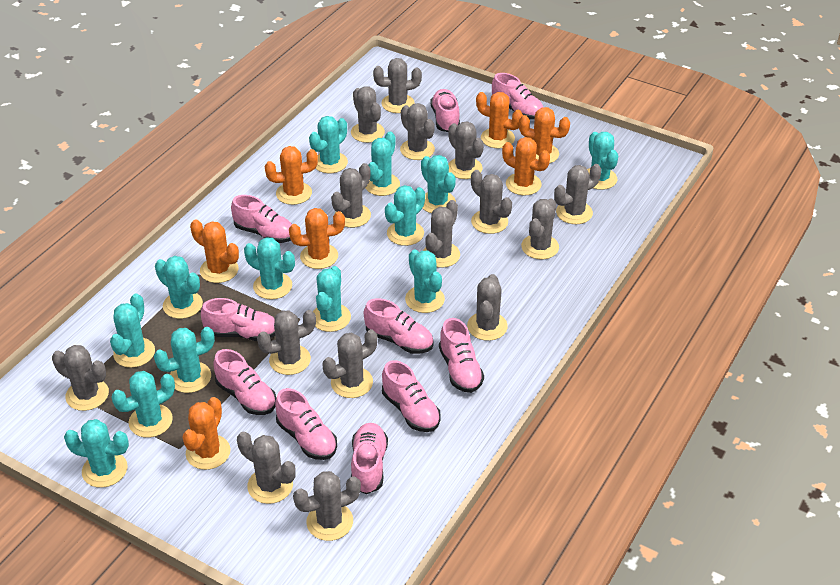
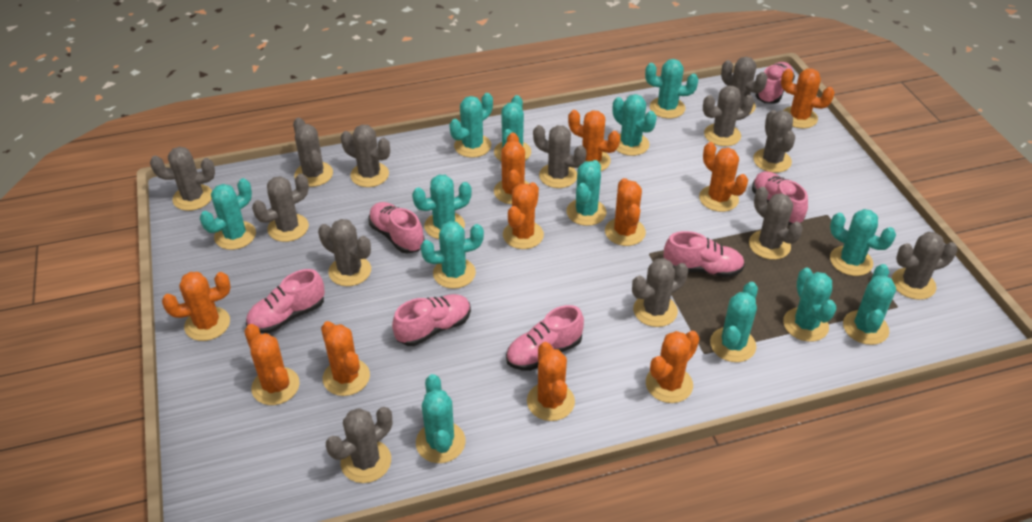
grey cactus: [52,345,109,411] [237,432,296,504] [257,310,316,375] [293,471,361,541] [322,329,377,398] [331,163,371,228] [351,86,385,143] [373,58,422,113] [400,103,435,160] [423,200,460,268] [448,121,484,179] [467,274,508,341] [471,170,512,234] [521,198,559,259] [554,164,601,224] = 15 -> [150,147,215,211] [252,174,309,242] [293,118,333,187] [318,219,371,286] [326,407,392,483] [341,124,390,187] [533,125,587,188] [632,258,688,327] [703,85,754,146] [721,57,767,114] [749,187,803,260] [753,110,795,173] [891,232,957,300] = 13
orange cactus: [182,397,230,470] [190,219,239,283] [265,146,318,205] [289,208,345,269] [476,92,523,149] [502,137,550,195] [519,107,570,164] = 7 -> [162,272,231,341] [244,324,300,405] [321,321,370,396] [494,132,529,204] [503,182,544,249] [527,342,575,421] [568,110,620,171] [605,178,646,246] [646,331,700,403] [699,142,748,212] [781,68,835,128] = 11
pink shoe: [201,298,275,341] [213,349,276,415] [231,195,292,243] [275,388,337,460] [351,423,388,494] [364,298,434,354] [382,360,441,432] [430,89,460,132] [439,318,484,393] [492,73,543,119] = 10 -> [246,269,325,334] [369,202,425,254] [392,294,471,346] [506,305,584,371] [664,231,745,278] [752,171,808,225] [755,62,795,104] = 7

